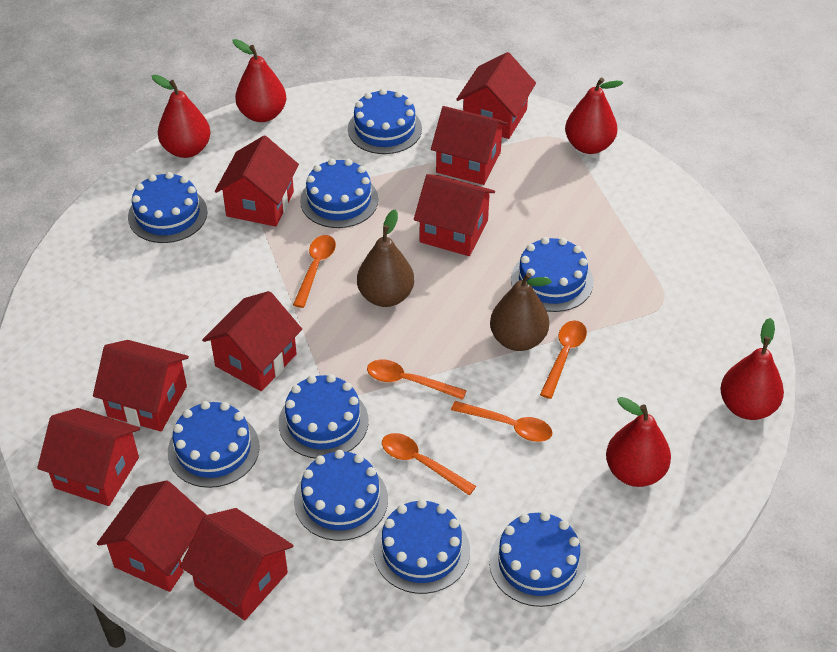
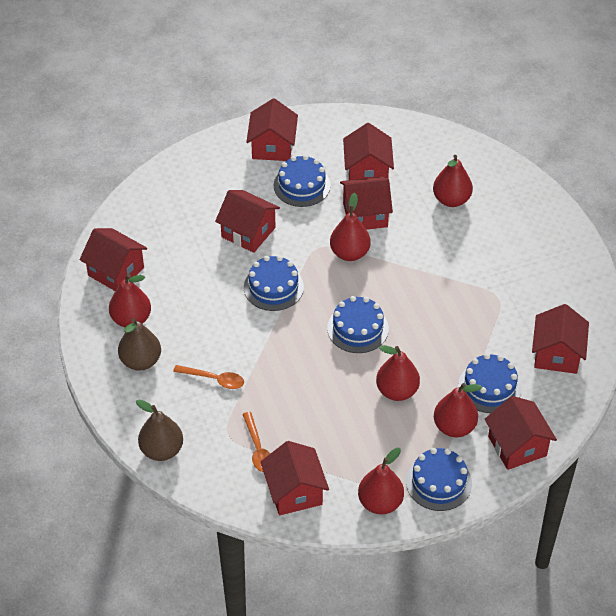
blue cake: [128,172,208,243] [168,401,260,488] [279,374,369,458] [294,450,388,541] [300,158,378,228] [348,88,422,154] [373,499,470,594] [489,511,587,607] [511,237,593,312] = 9 -> [244,255,304,311] [274,155,331,207] [327,296,389,353] [406,448,472,511] [458,353,522,413] = 5
orange spoon: [293,235,336,308] [367,359,467,400] [382,433,476,495] [451,401,552,442] [540,320,587,399] = 5 -> [173,365,244,389] [243,412,270,472] = 2
red house: [37,408,140,506] [93,340,189,432] [97,480,206,592] [180,508,294,620] [202,291,302,391] [215,136,299,227] [414,174,495,256] [431,106,508,185] [456,52,536,139] = 9 -> [80,228,147,291] [215,190,280,253] [246,98,298,161] [261,441,329,515] [340,176,393,230] [343,123,394,180] [485,396,557,470] [532,304,589,374] = 8
red pear: [152,75,211,158] [232,39,286,122] [565,78,623,154] [606,397,671,487] [720,318,784,420] = 5 -> [109,274,151,327] [330,193,371,261] [358,448,404,514] [376,345,420,401] [433,155,473,207] [434,383,482,437] = 6

